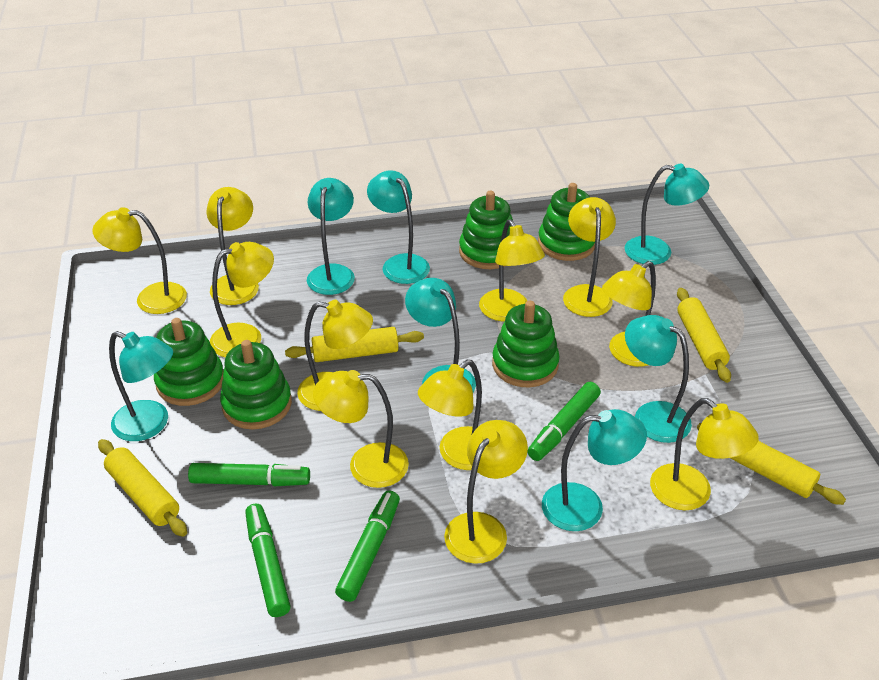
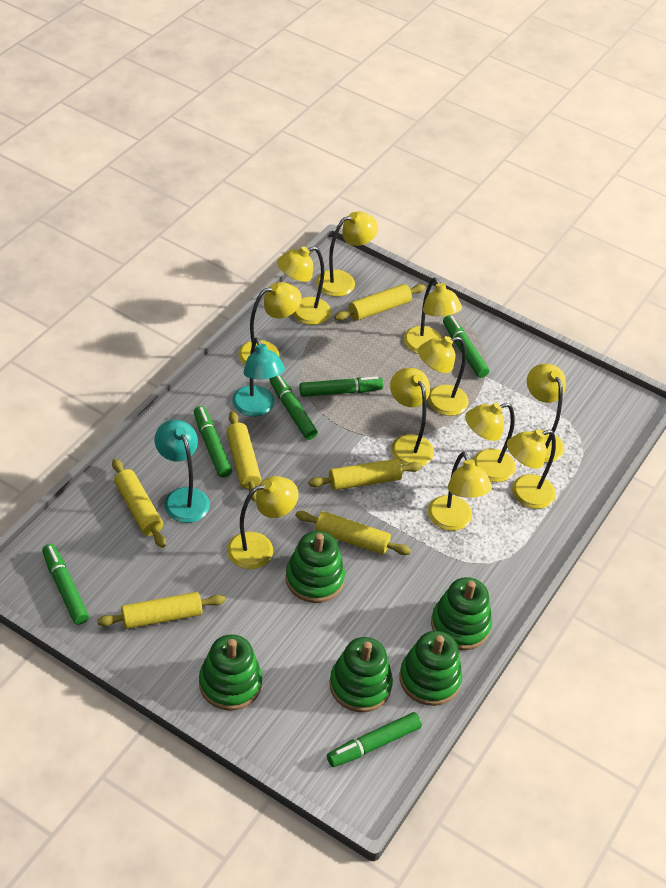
green marker: [188,463,310,486] [245,504,291,617] [335,490,400,602] [527,382,601,461] = 4 -> [42,544,89,625] [194,406,232,478] [270,375,318,440] [299,376,384,397] [327,712,422,767] [443,315,489,378] = 6
turquoise lamp: [109,331,173,441] [307,178,355,295] [367,170,430,284] [405,278,476,392] [542,409,647,531] [625,164,709,265] [625,315,692,443] = 7 -> [154,420,210,523] [232,338,285,417] = 2
yellow rolling pin: [98,439,187,537] [285,327,424,362] [677,288,731,383] [697,423,846,505] = 4 -> [97,592,225,629] [112,459,166,548] [226,411,261,502] [295,511,411,555] [308,459,422,490] [334,284,426,321] = 6

